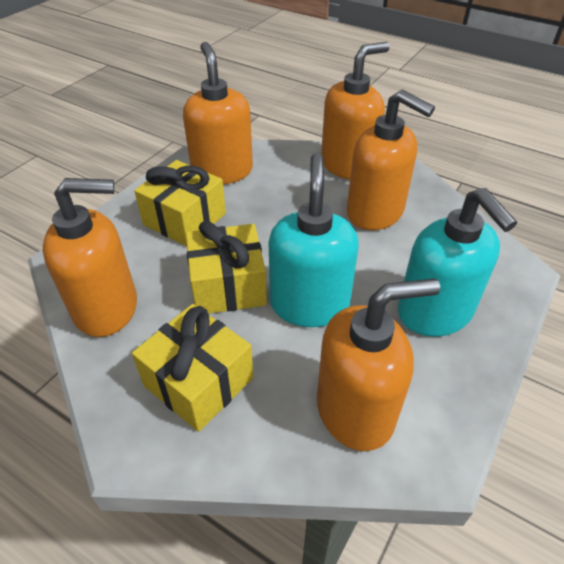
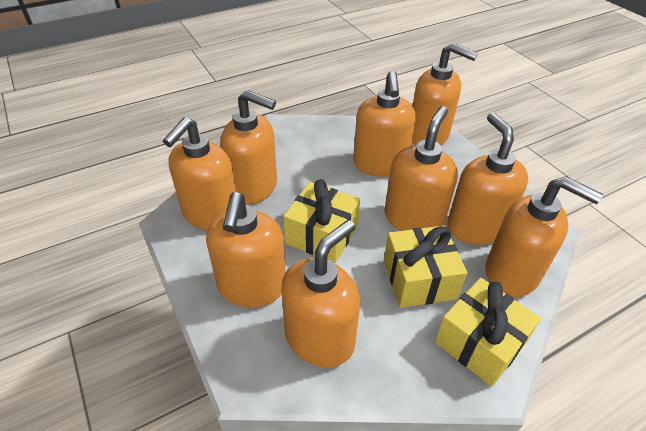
orange soap dispenser: [43,178,137,337] [183,42,253,184] [317,278,440,451] [321,42,390,180] [347,90,435,230] = 5 -> [163,117,236,230] [206,192,286,307] [221,90,277,205] [281,220,360,367] [353,71,416,177] [385,106,458,231] [412,43,478,145] [447,112,528,245] [485,176,603,297] = 9
turquoise soap dispenser: [268,153,359,327] [398,188,517,337] = 2 -> none = 0

